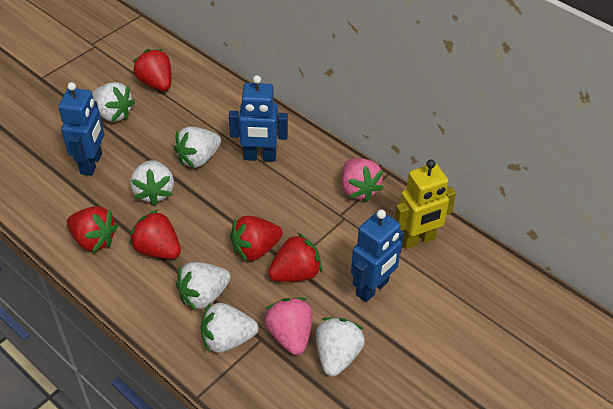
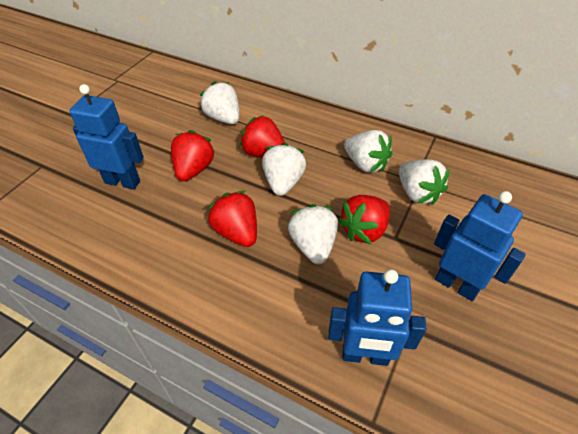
pink strawberry: [264,298,313,355] [341,158,384,202] = 2 -> none = 0
red strawberry: [67,206,118,252] [130,210,181,259] [133,49,171,91] [230,216,282,261] [268,233,322,282] = 5 -> [171,130,216,181] [208,191,257,247] [239,115,285,158] [338,195,390,245] = 4
white strawberry: [92,82,135,122] [130,160,174,205] [174,126,221,168] [176,262,231,310] [201,303,258,353] [316,317,365,376] = 6 -> [200,81,239,124] [262,143,306,196] [288,204,338,264] [344,130,392,173] [399,159,450,205] = 5
yellow robot: [394,160,456,249] = 1 -> none = 0

